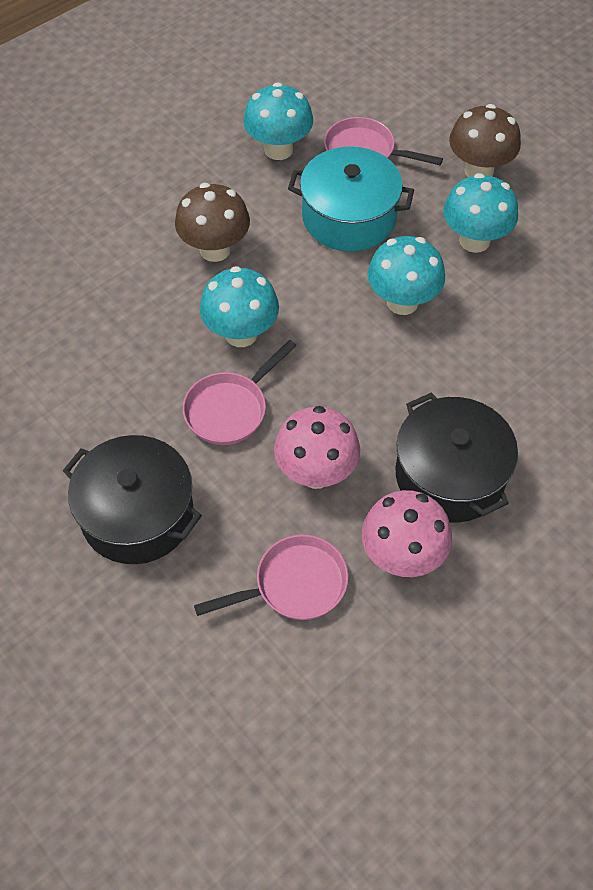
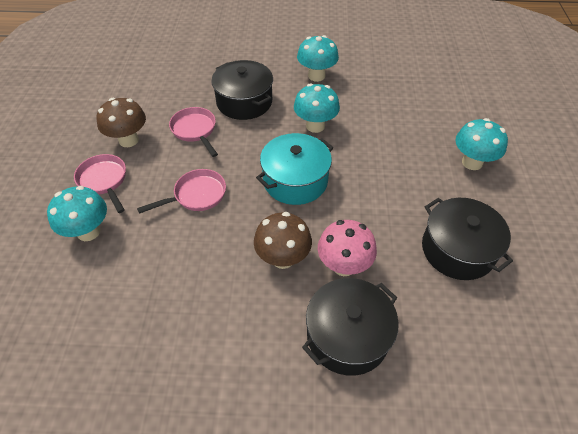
black pot: [63,435,202,564] [395,393,518,523] = 2 -> [211,60,273,120] [302,278,399,376] [422,198,513,280] = 3
pink mushroom: [274,406,360,489] [362,490,452,577] = 2 -> [318,220,377,276] = 1

